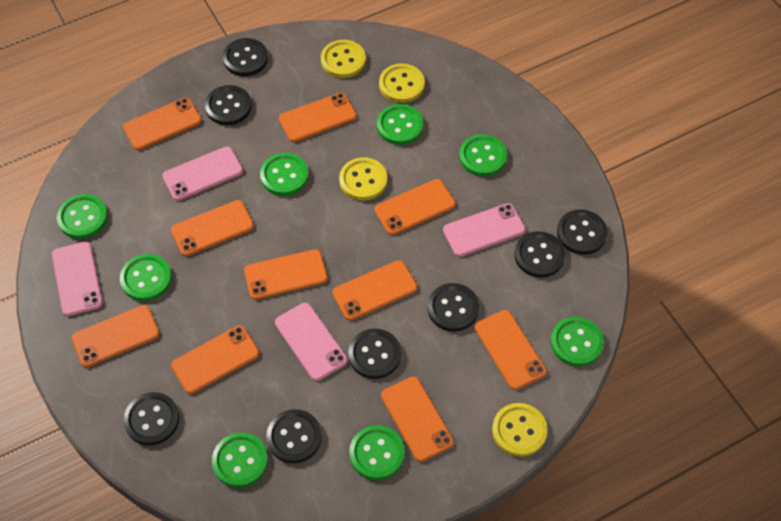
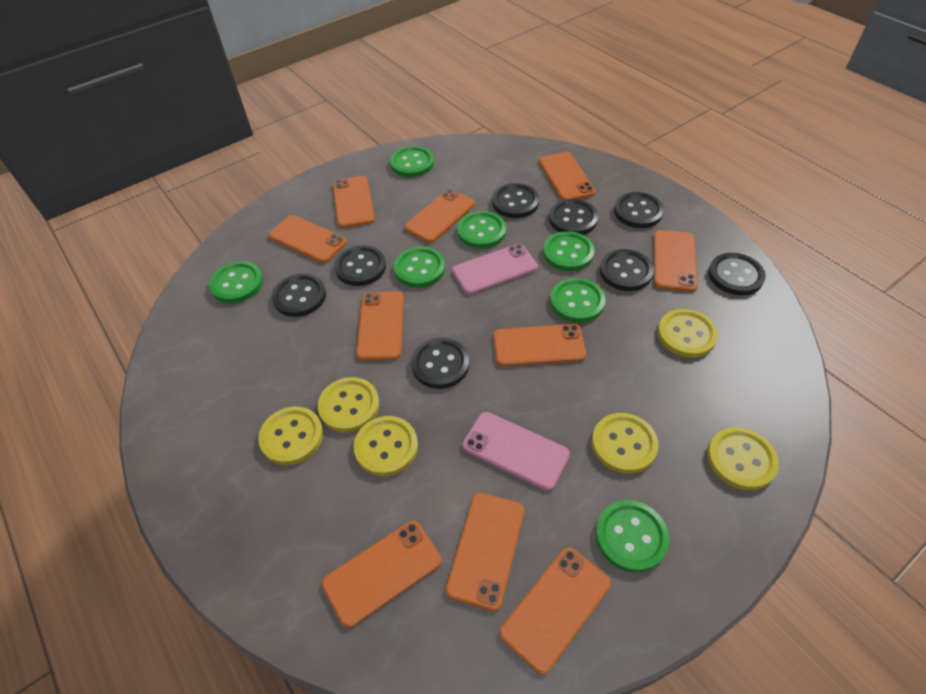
green button: [57,194,108,239] [120,254,172,301] [212,433,268,488] [260,153,309,196] [349,425,405,480] [377,104,424,145] [459,134,507,176] [550,317,604,367] = 8 -> [209,261,263,303] [390,146,434,177] [394,247,445,288] [457,211,506,249] [543,231,595,271] [550,278,606,323] [596,500,669,573] = 7
pink phone: [52,242,103,316] [162,146,243,201] [275,303,348,381] [443,203,526,257] = 4 -> [452,244,538,294] [463,412,570,491] = 2
yellow button: [321,40,366,78] [339,157,387,201] [379,64,425,103] [492,403,547,457] = 4 -> [258,406,323,465] [318,377,379,433] [354,416,418,476] [592,413,659,474] [658,309,718,358] [707,427,779,490] = 6

